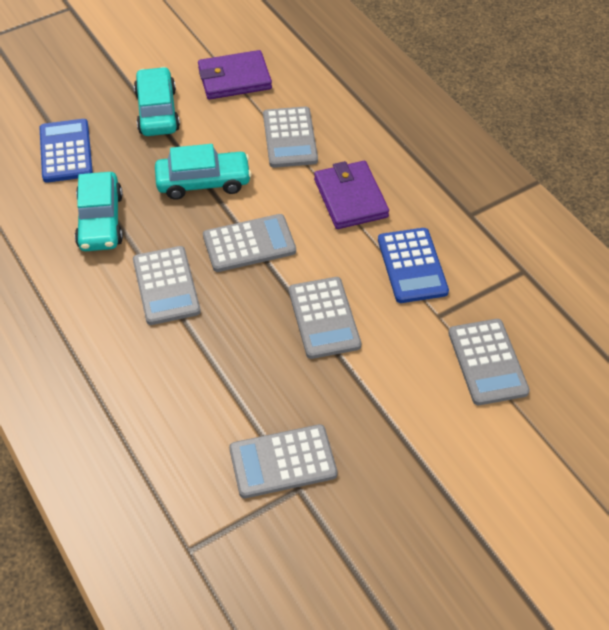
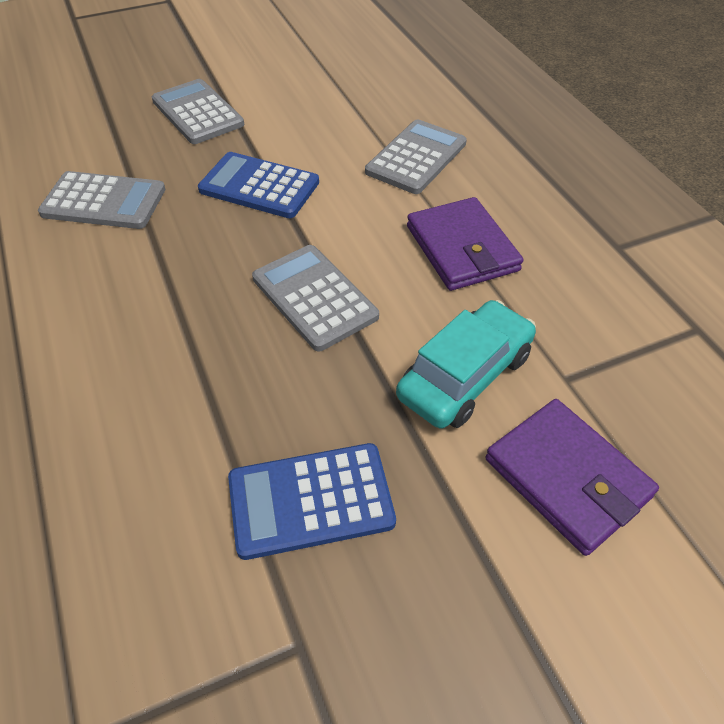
grey calculator: [133,246,201,325] [203,214,296,272] [229,424,338,498] [263,107,318,168] [289,277,361,359] [448,319,530,405] = 6 -> [38,171,165,229] [152,79,244,144] [252,245,379,351] [365,119,467,194] = 4
turquoise car: [75,172,123,251] [134,67,180,136] [155,144,252,200] = 3 -> [396,300,536,429] = 1

